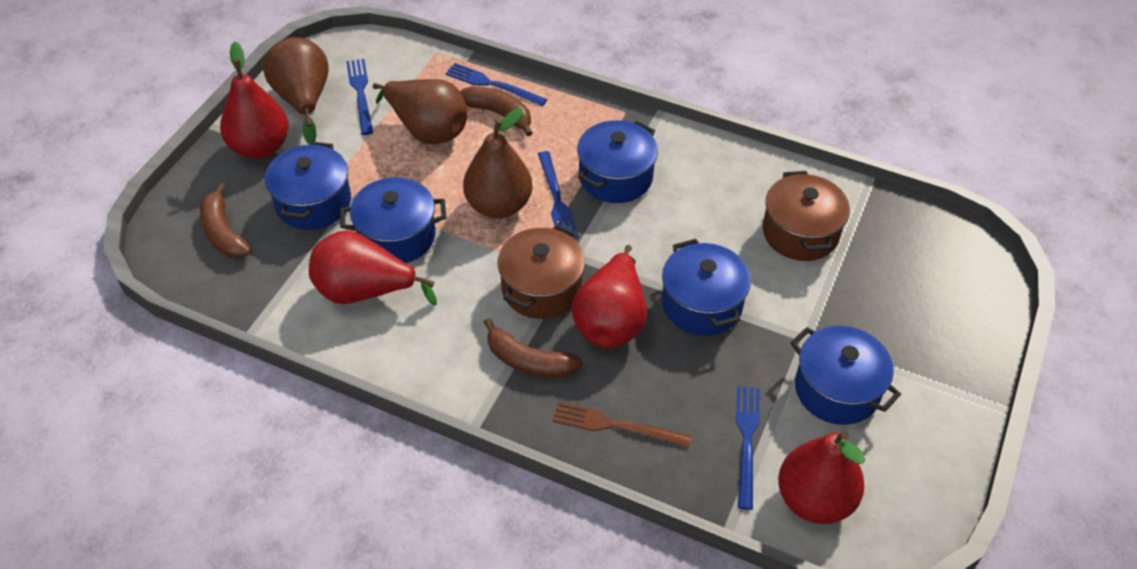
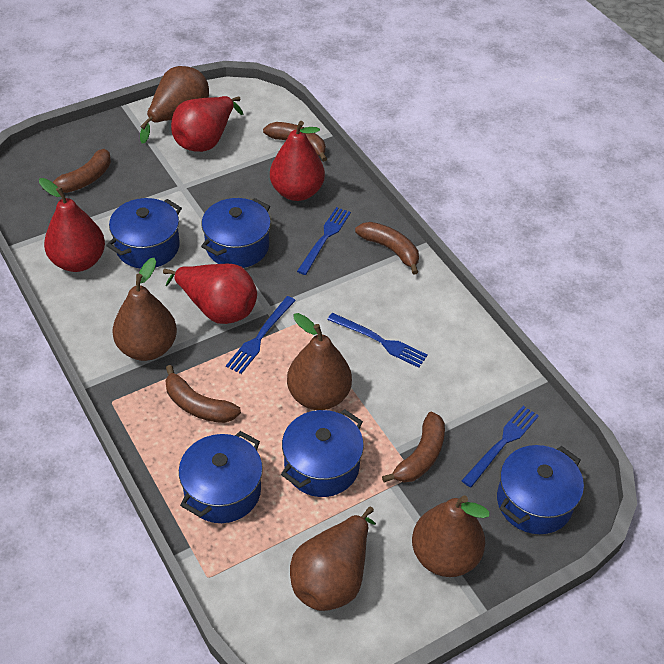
brown banana: [200,183,251,258] [460,86,532,136] [483,318,583,378] = 3 -> [43,149,111,193] [165,365,241,423] [263,122,327,162] [355,222,419,275] [382,411,445,483] = 5
brown fork: [553,402,692,448] = 1 -> none = 0
brown pear: [263,37,329,144] [373,79,467,144] [463,108,532,219] = 3 -> [113,258,177,361] [140,66,209,143] [287,313,352,410] [290,507,376,611] [412,495,489,577] = 5
brown pot: [497,225,585,319] [763,171,850,261] = 2 -> none = 0

